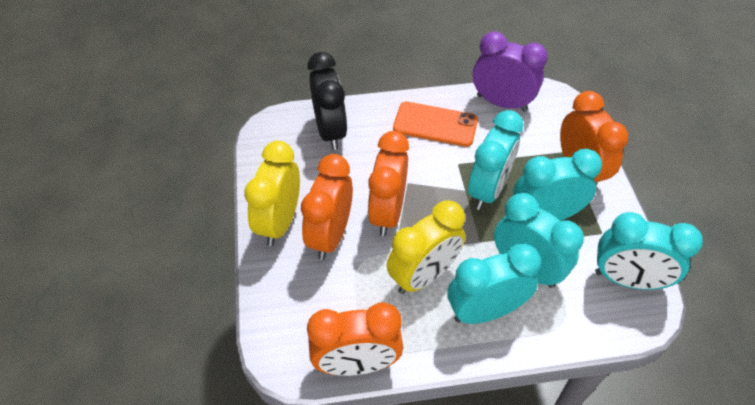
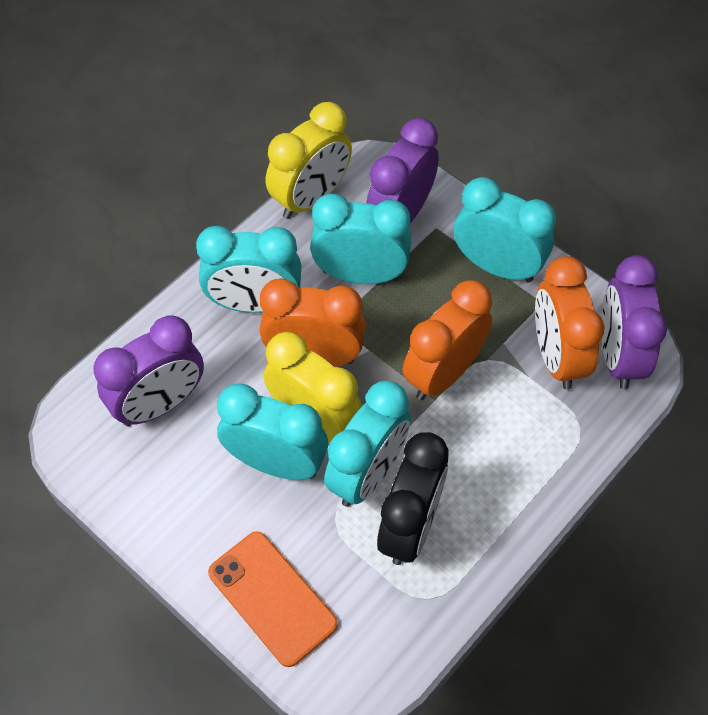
orange clock: [301,154,353,260] [307,302,403,376] [368,131,409,236] [560,91,628,190] = 4 -> [260,279,366,367] [403,280,492,400] [535,256,604,390] = 3
purple clock: [473,31,548,111] = 1 -> [93,315,204,426] [366,118,439,223] [601,255,667,389] = 3

